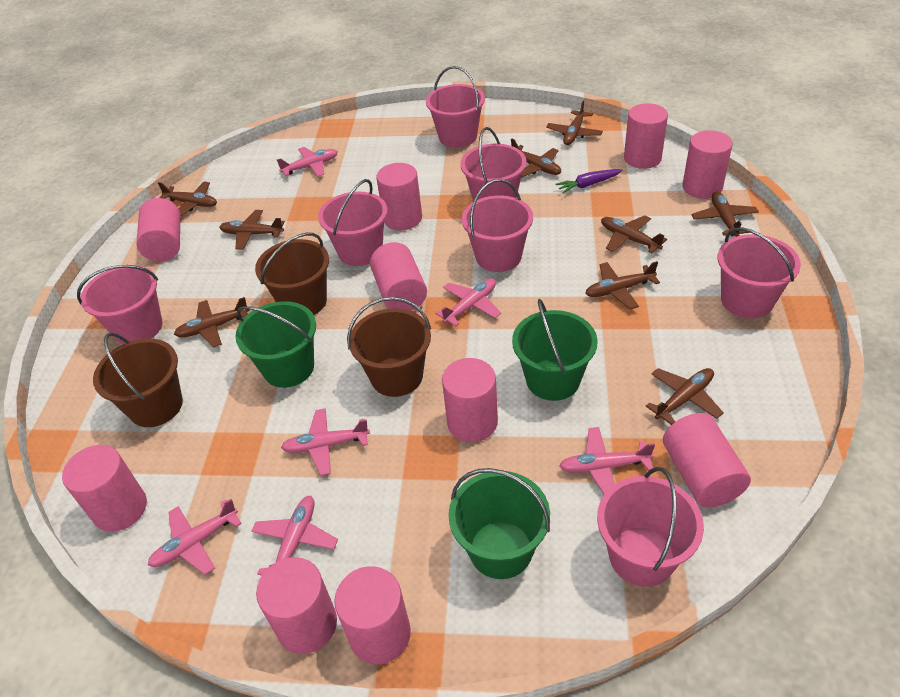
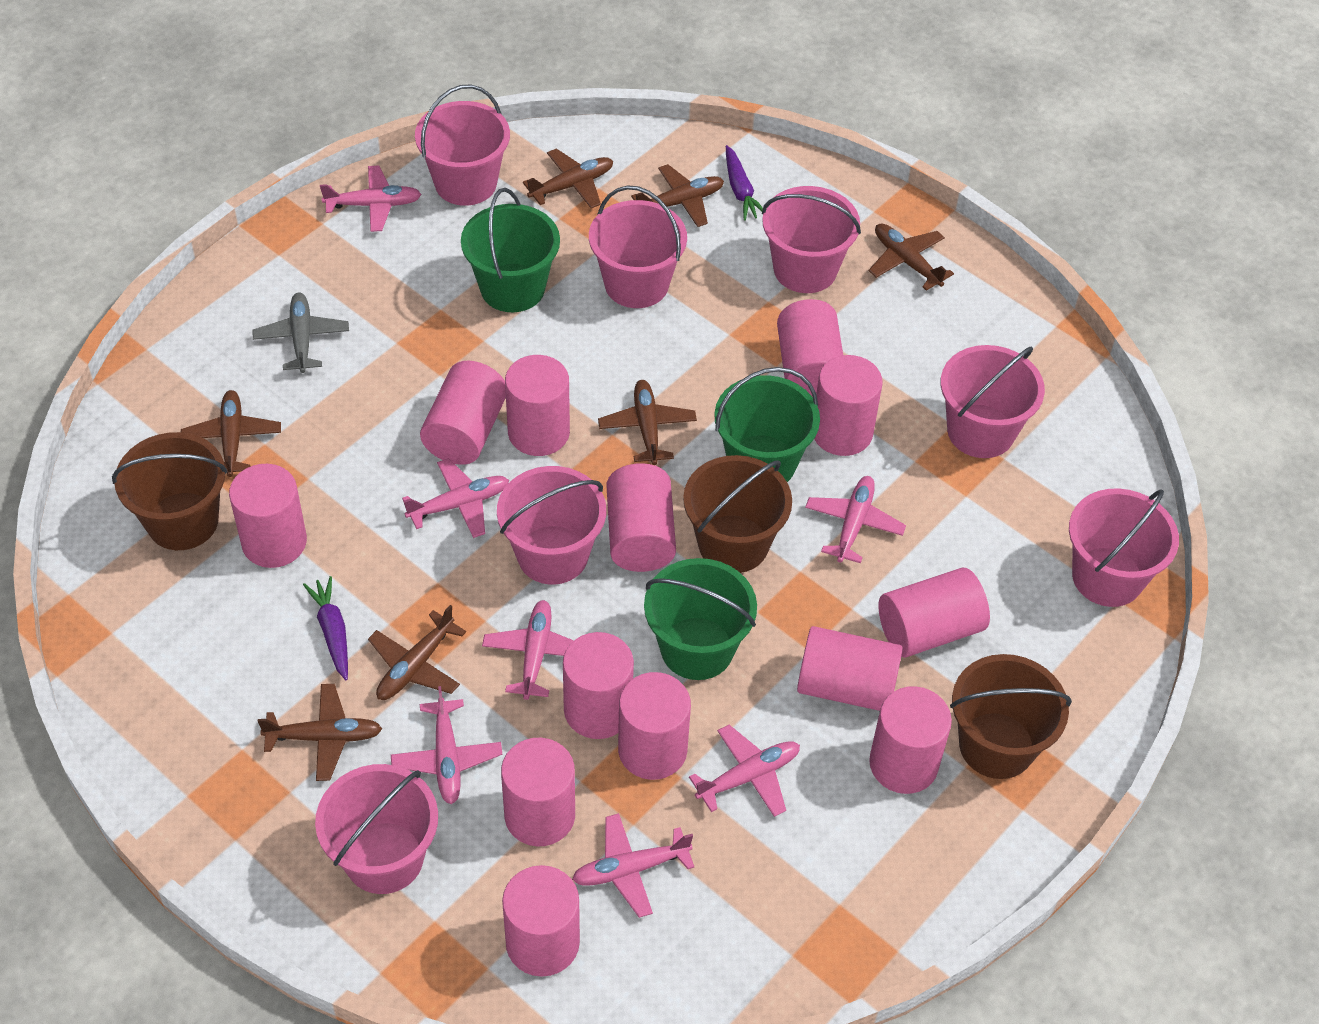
brown plane: [158,182,217,216] [174,297,250,348] [219,210,285,250] [511,139,561,178] [546,100,603,145] [585,261,660,309] [601,215,667,253] [646,368,724,425] [692,191,759,237] = 9 -> [181,390,281,477] [258,684,382,781] [368,605,466,700] [523,148,613,209] [598,380,697,465] [631,164,724,227] [869,223,954,291] = 7
grey plane: none = 0 -> [252,292,349,373] = 1
pink cylinder: [62,445,147,532] [136,198,181,262] [256,557,337,654] [334,566,411,664] [370,242,427,311] [376,163,422,230] [442,358,498,442] [624,103,668,169] [663,413,751,508] [682,130,733,199] = 10 -> [229,464,307,568] [420,361,506,465] [501,738,575,846] [502,865,580,977] [505,355,570,456] [563,632,634,739] [607,463,676,572] [618,672,691,780] [777,299,843,397] [797,626,903,711] [814,355,883,456] [869,686,952,794] [879,568,990,658] = 13
pink plane: [148,499,242,575] [251,496,338,576] [277,147,338,177] [281,408,370,476] [435,278,501,326] [559,427,655,494] = 6 -> [320,165,422,232] [391,686,502,804] [402,458,509,538] [482,600,574,700] [572,813,694,918] [689,725,800,817] [805,476,906,563] = 7
purple carrot: [555,169,623,193] = 1 -> [303,576,348,680] [726,145,763,221] = 2

